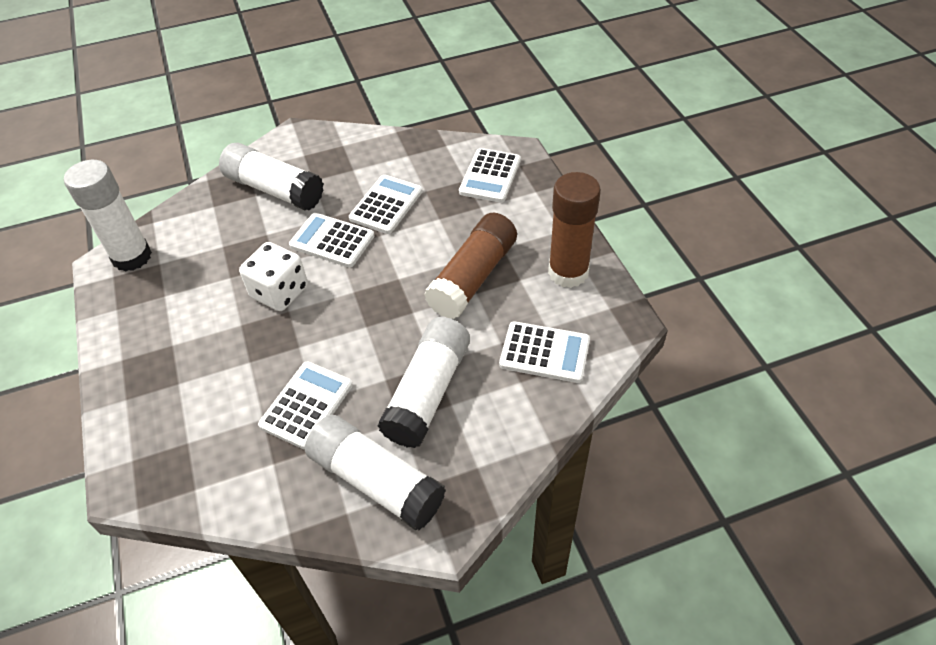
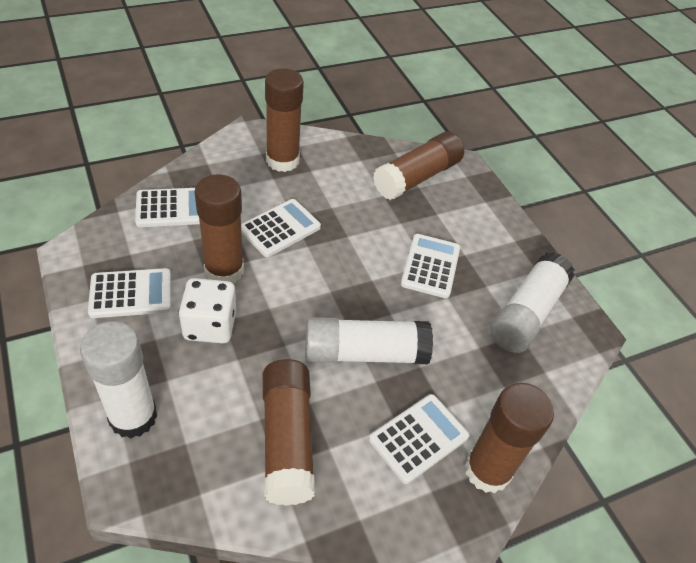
brown glue stick: [424,213,517,319] [548,172,601,288] = 2 -> [194,174,244,283] [263,359,315,506] [265,68,304,172] [373,132,464,200] [465,383,554,493] = 5
white glue stick: [64,160,152,272] [219,143,323,210] [305,415,446,531] [377,317,470,448] = 4 -> [80,321,157,438] [305,317,433,364] [490,252,575,353] = 3

